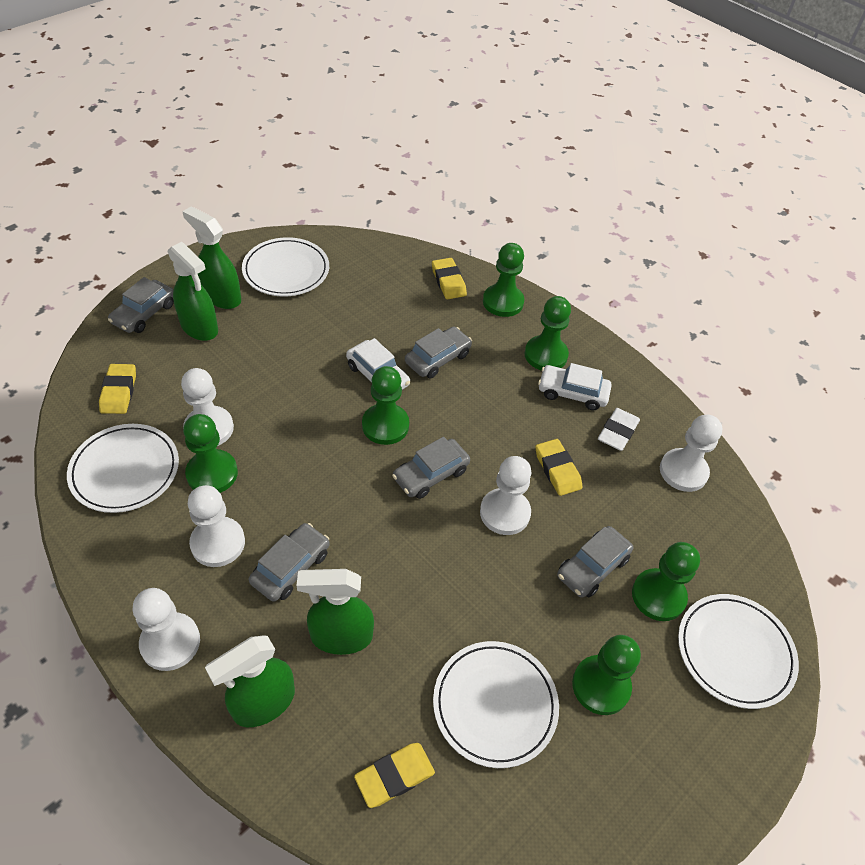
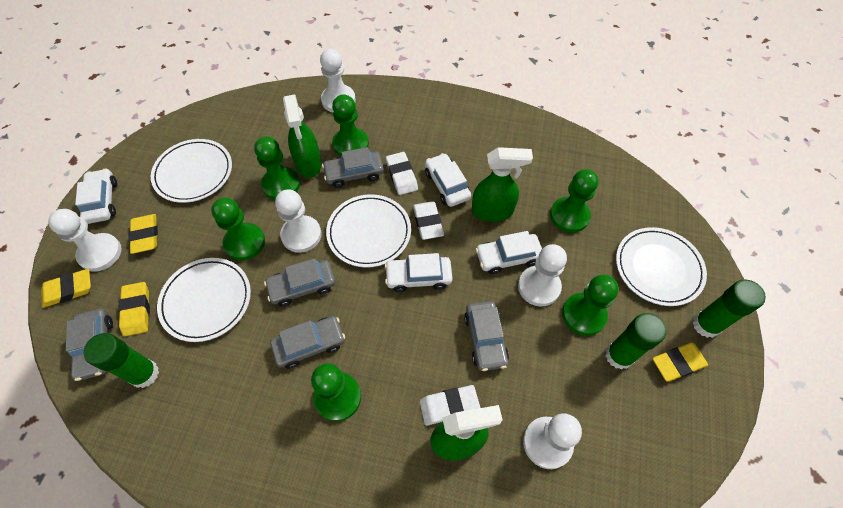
green glue stick: none = 0 -> [83,333,159,388] [605,313,666,370] [693,280,766,338] = 3
green spray bottle: [168,242,218,341] [182,206,241,309] [205,636,295,727] [297,569,374,655] = 4 -> [283,94,322,178] [431,405,503,461] [472,147,533,222] = 3
white car: [346,338,410,390] [538,363,612,411] = 2 -> [75,168,117,224] [385,253,453,292] [425,153,471,207] [476,231,542,274] = 4
white eraser: [598,408,640,451] = 1 -> [386,152,418,195] [413,201,444,240] [420,385,480,425] = 3

